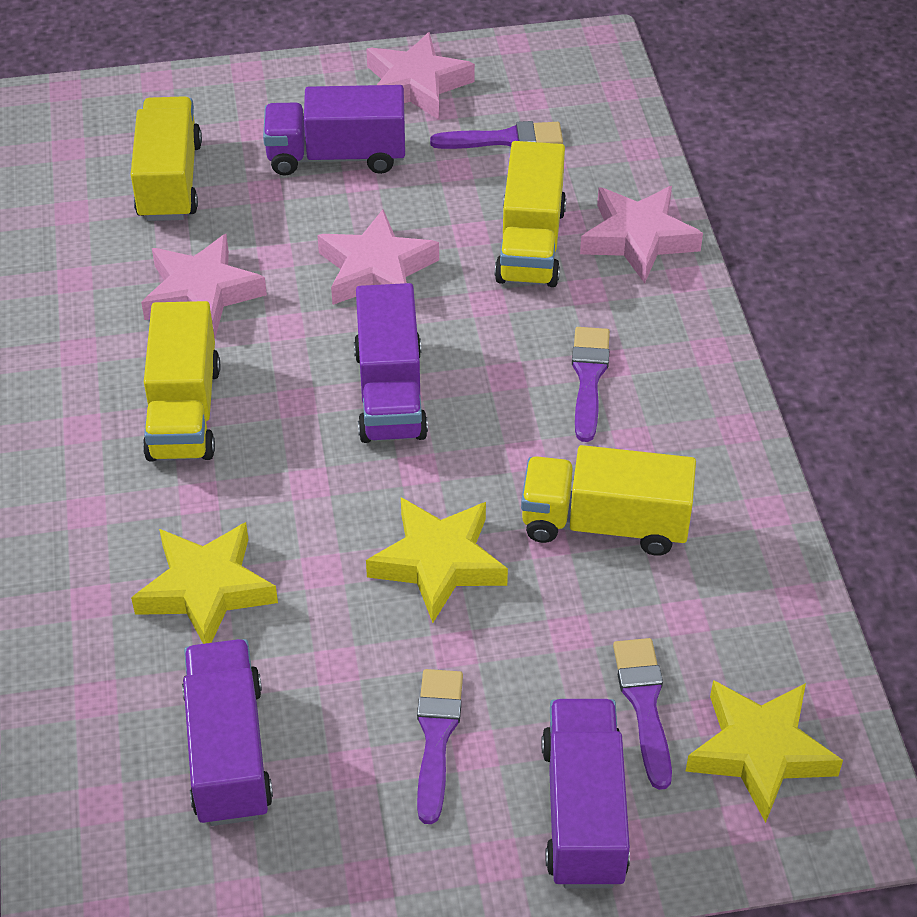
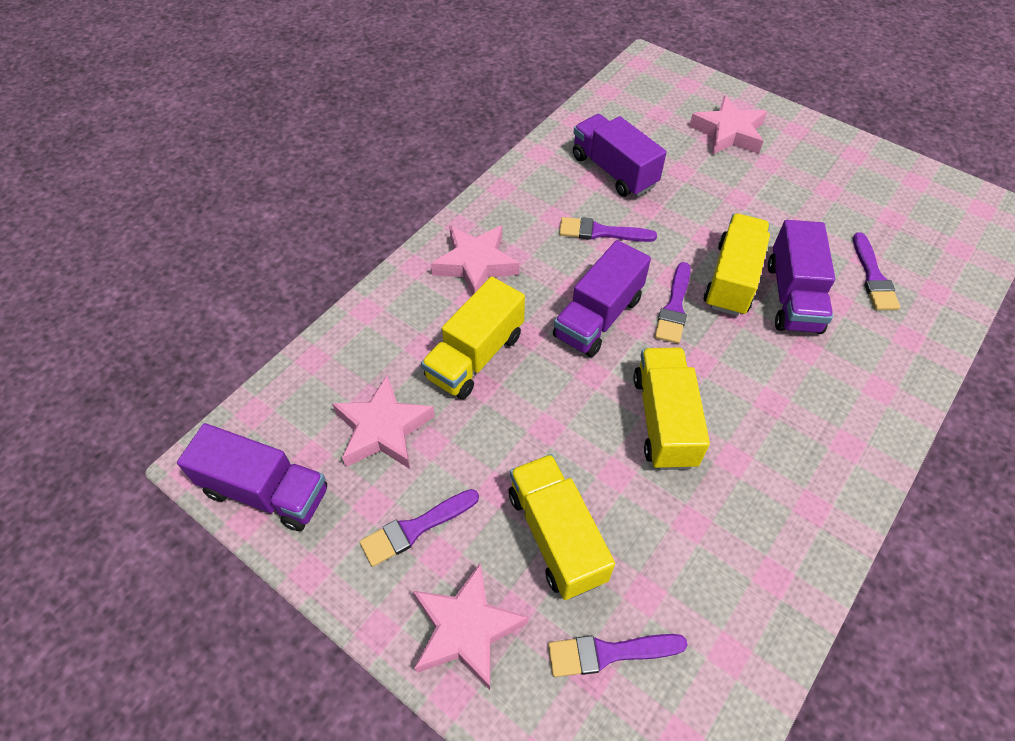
purple brush: [417,669,463,824] [430,121,563,149] [572,327,610,442] [613,638,672,790] = 4 -> [360,489,479,567] [548,634,688,677] [559,217,657,242] [655,262,691,344] [853,233,900,310] = 5
yellow star: [131,522,278,644] [366,497,508,623] [685,680,843,823] = 3 -> none = 0

